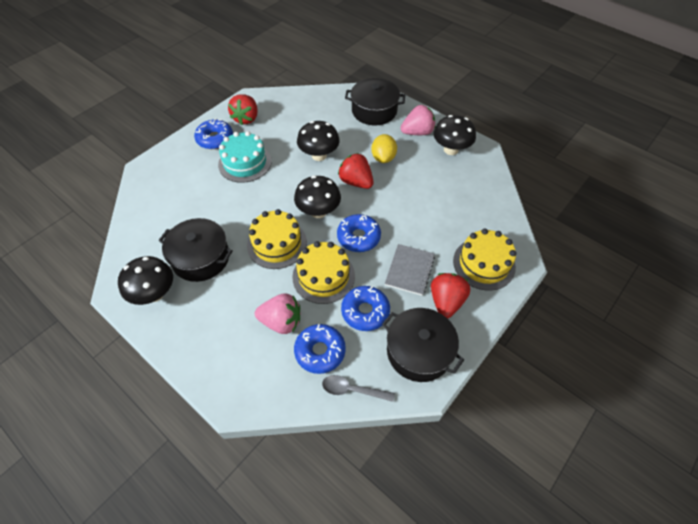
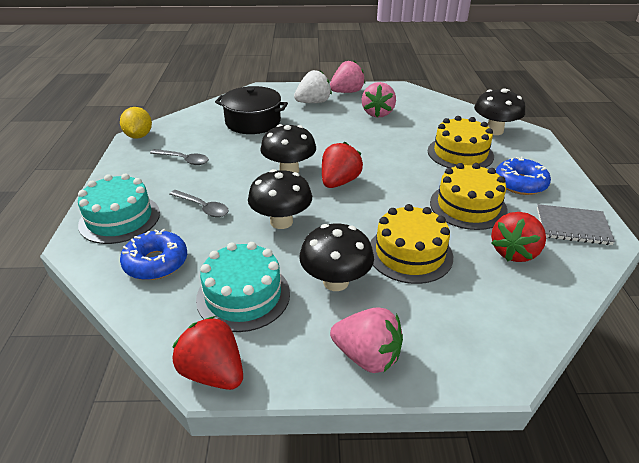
black pot: [158,218,233,282] [345,78,405,125] [382,308,464,382] = 3 -> [215,86,288,134] = 1
blue donut: [194,118,233,149] [294,324,346,374] [337,214,381,252] [341,286,390,331] = 4 -> [120,228,187,280] [496,157,551,195] = 2
grey spoon: [322,375,395,402] = 1 -> [150,149,209,165] [170,190,229,217] = 2
pink strawberry: [255,294,300,334] [400,105,436,135] = 2 -> [330,61,365,93] [330,307,403,373] [362,82,396,118] = 3
turquoise cake: [218,131,272,183] = 1 -> [78,173,160,244] [196,242,290,332] = 2
white strawberry: none = 0 -> [294,70,332,103] = 1

